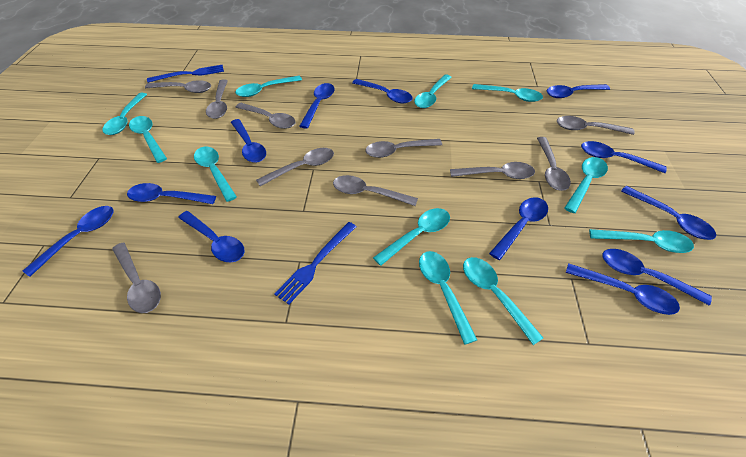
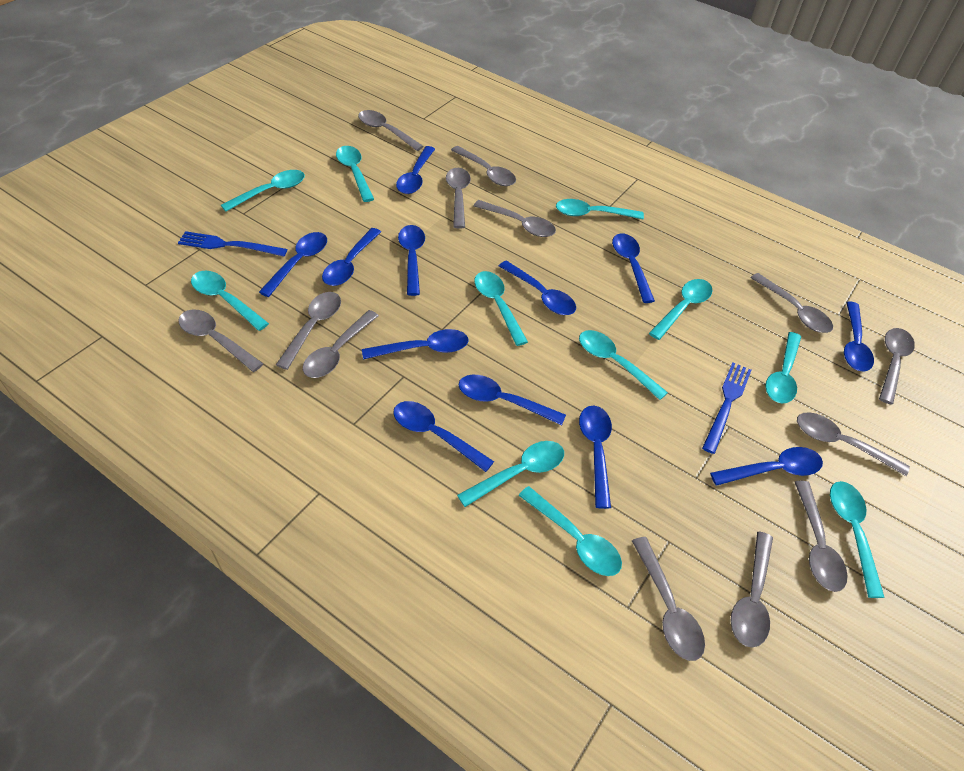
grey spoon: [112,243,161,313] [145,80,211,93] [206,79,228,119] [235,103,296,129] [256,148,334,186] [333,175,418,206] [365,139,442,158] [450,162,535,179] [537,137,571,191] [557,116,635,135] = 10 -> [178,309,263,372] [276,292,341,370] [303,310,379,378] [358,110,424,151] [446,168,471,229] [451,146,516,186] [473,200,556,237] [632,537,705,661] [730,531,773,648] [750,273,833,333] [795,480,848,592] [797,412,910,476] [879,328,915,404] = 13

